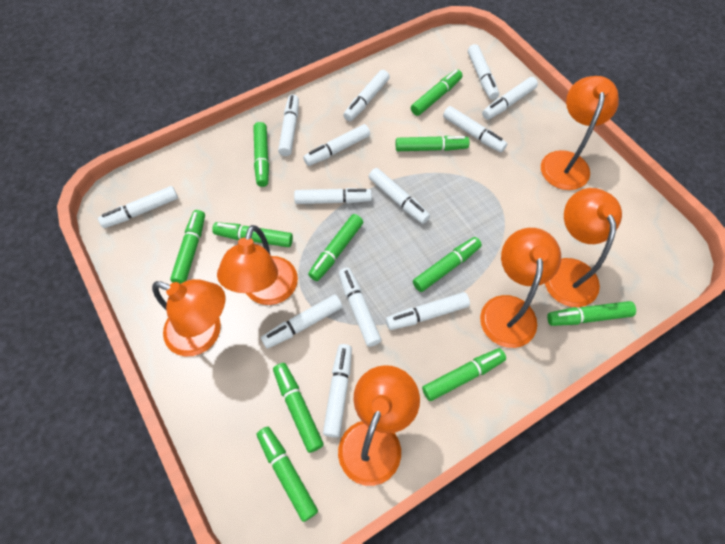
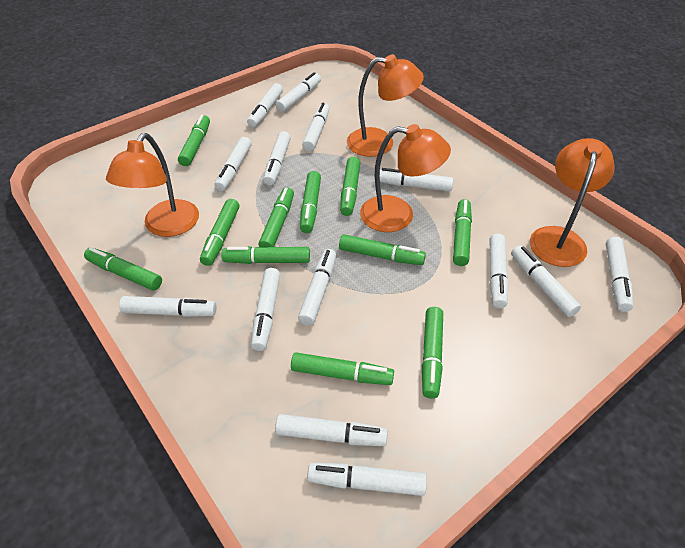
orange lamp: [152,279,225,356] [217,225,298,305] [338,365,420,486] [480,228,561,348] [541,76,619,190] [545,188,622,307] = 6 -> [106,133,199,237] [347,54,424,157] [360,124,451,232] [530,138,615,267] = 4
white marker: [98,186,178,228] [261,295,342,349] [278,94,299,156] [294,188,372,204] [303,124,370,166] [323,344,352,438] [339,267,382,347] [343,70,390,121] [369,168,430,224] [386,292,470,330] [443,106,507,152] [468,44,499,100] [482,77,538,120] = 13 -> [119,296,216,317] [214,137,252,191] [247,83,283,127] [251,268,280,351] [263,131,291,185] [275,414,388,446] [276,72,321,112] [298,249,336,326] [302,102,329,152] [307,463,427,496] [380,168,454,192] [489,234,509,308] [511,245,581,317] [606,237,633,312] = 14

